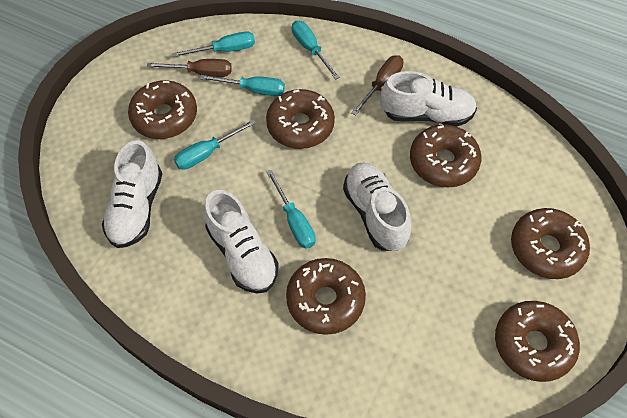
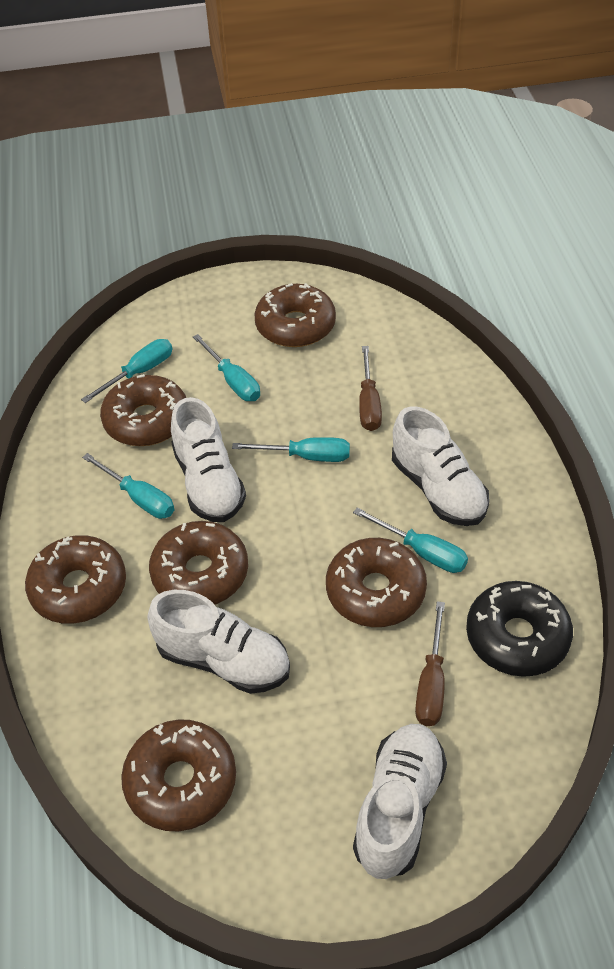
black donut: none = 0 -> [466,581,573,677] = 1

